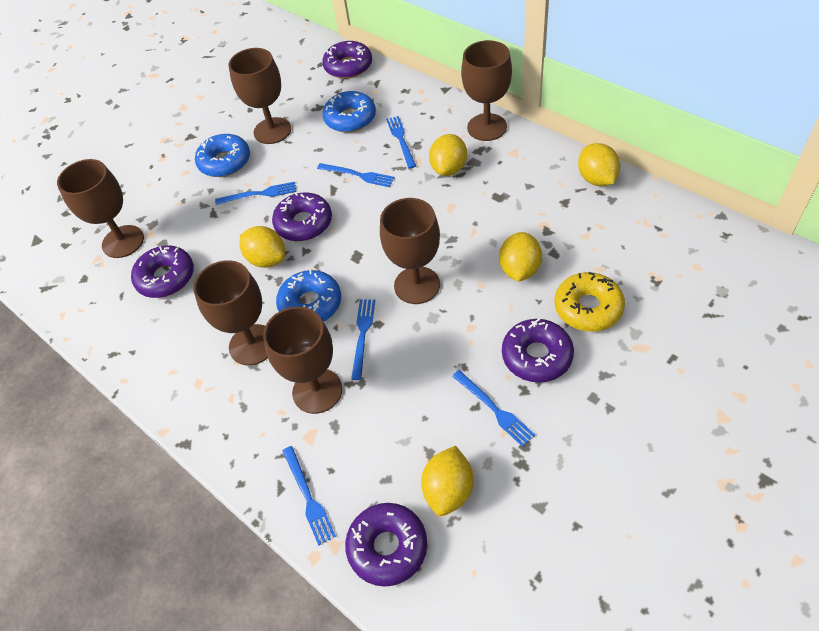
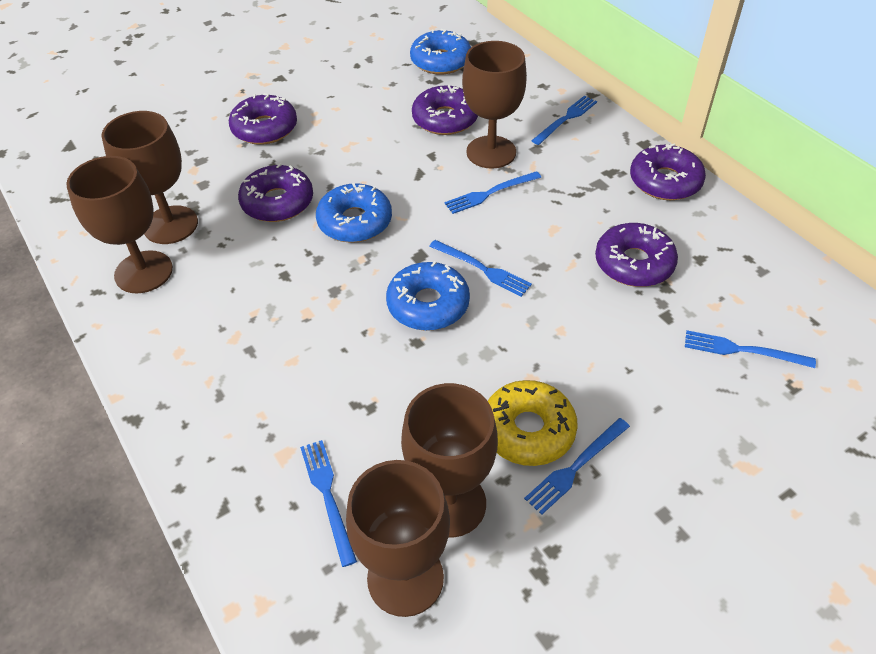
brown goblet: [57,159,144,258] [193,260,268,365] [229,48,291,144] [263,307,342,414] [380,198,440,304] [461,40,512,141] = 6 -> [66,156,173,293] [101,111,198,244] [346,460,450,617] [401,383,498,537] [462,41,527,169] = 5
yellow lemon: [239,226,285,268] [421,446,473,516] [429,134,467,176] [499,232,542,282] [578,143,620,186] = 5 -> none = 0

